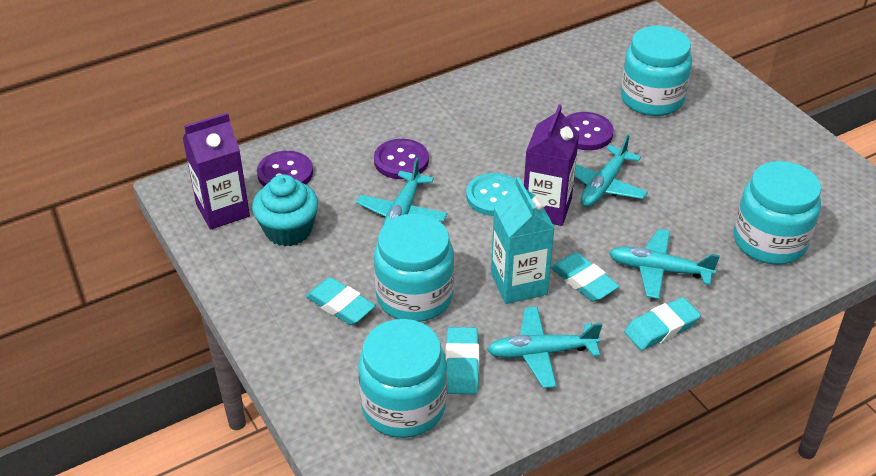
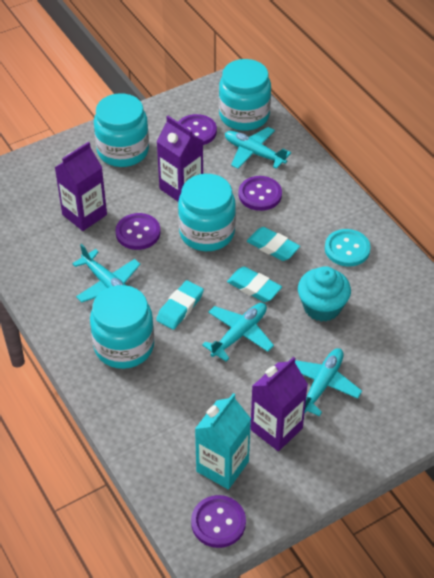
purple button: [257,151,313,187] [374,139,429,179] [566,112,614,150] = 3 -> [115,213,160,250] [178,114,217,145] [191,495,246,548] [238,176,282,211] = 4
purple carton: [182,113,250,230] [524,104,579,226] = 2 -> [54,142,107,231] [156,116,203,201] [250,357,308,451] = 3
turquoise eraser: [306,277,376,325] [445,327,479,394] [551,253,619,301] [624,297,701,350] = 4 -> [156,280,204,330] [227,266,282,302] [247,227,300,261] = 3

